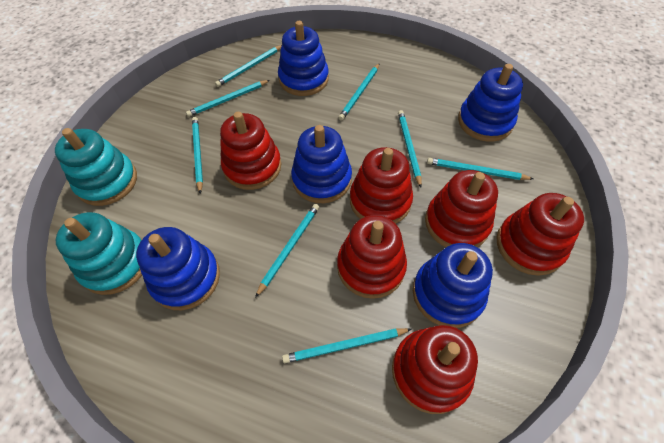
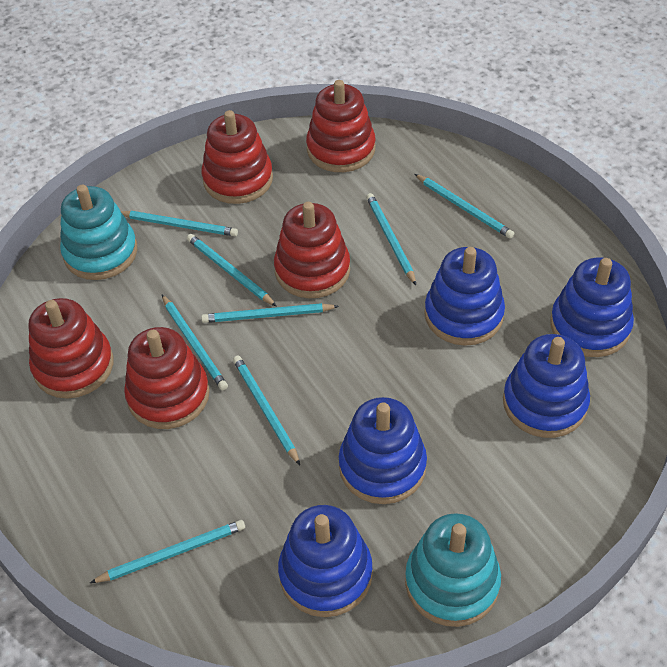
red stacking toy: [220,112,281,190] [337,215,407,299] [350,147,413,224] [392,325,478,414] [425,170,498,247] [496,193,584,276] = 6 -> [28,298,113,399] [124,327,210,429] [201,110,273,204] [274,202,350,298] [306,80,375,172] = 5

